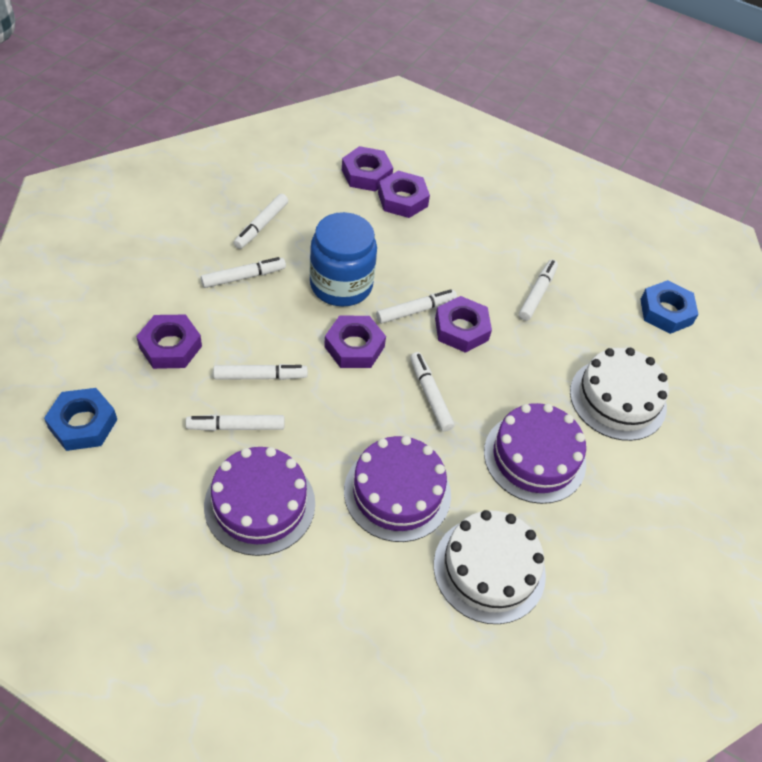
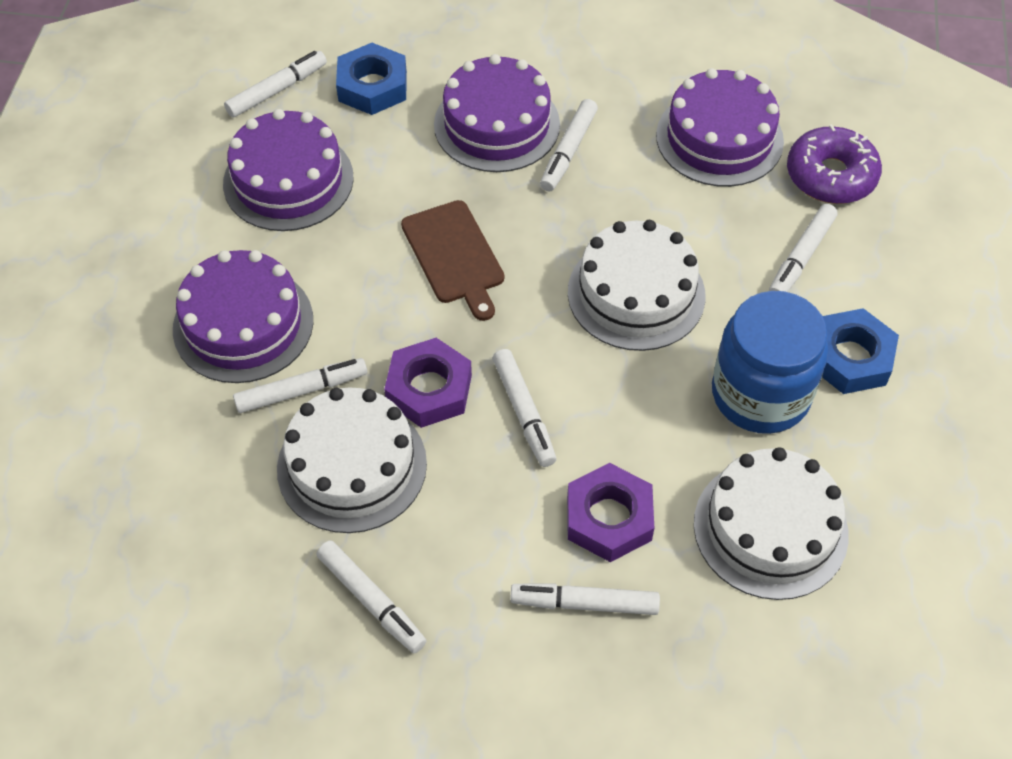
brown cutting board: none = 0 -> [401,200,504,321] = 1
purple cake: [204,447,315,556] [344,436,451,542] [484,403,586,504] = 3 -> [173,250,313,383] [223,109,354,231] [434,54,560,172] [656,68,784,187] = 4
purple donut: none = 0 -> [787,124,882,204] = 1
purple nut: [136,315,202,369] [324,316,386,368] [342,146,393,191] [378,171,430,218] [435,296,492,353] = 5 -> [384,338,472,428] [567,463,654,562] = 2
white cake: [434,510,546,624] [570,348,669,441] = 2 -> [277,387,427,533] [568,220,706,351] [694,447,849,600] = 3

